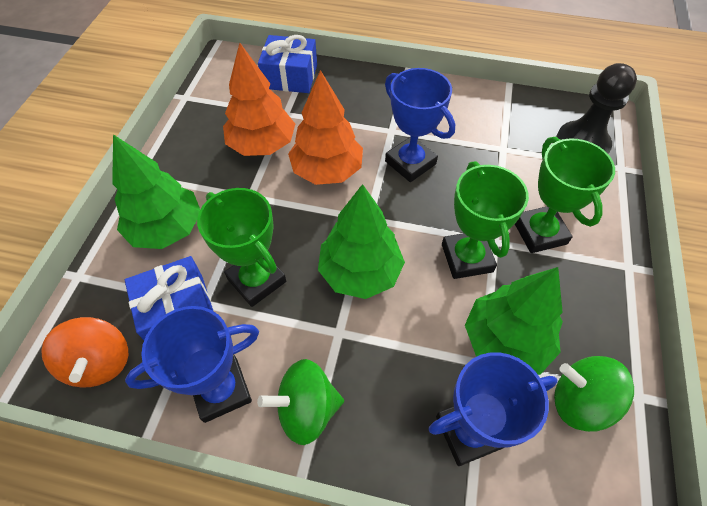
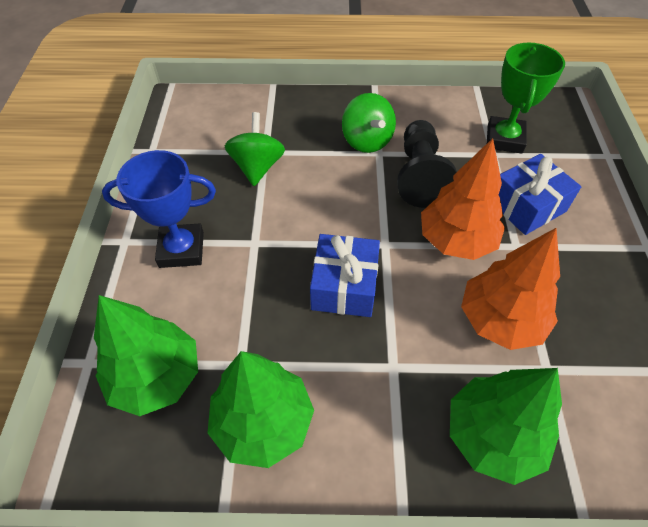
blue trophy: [125,306,259,423] [385,68,455,182] [428,352,558,466] = 3 -> [102,150,216,268] = 1
green trophy: [197,188,286,307] [442,161,529,279] [515,137,615,253] = 3 -> [487,43,565,153] = 1
orange spinning top: [41,317,128,388] = 1 -> none = 0

